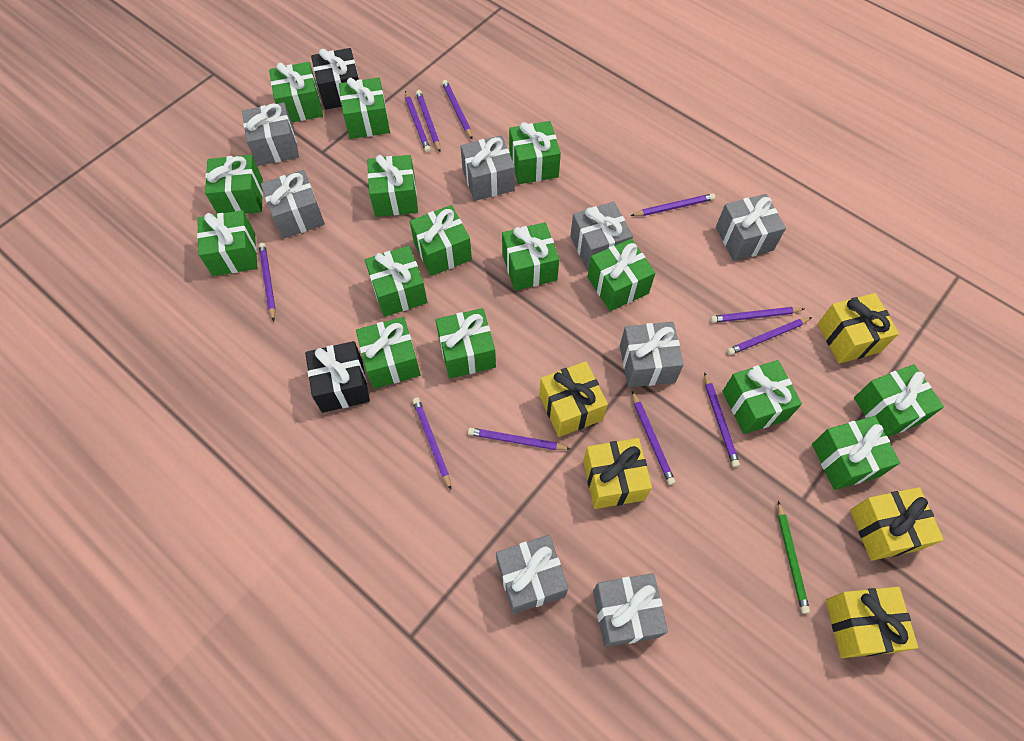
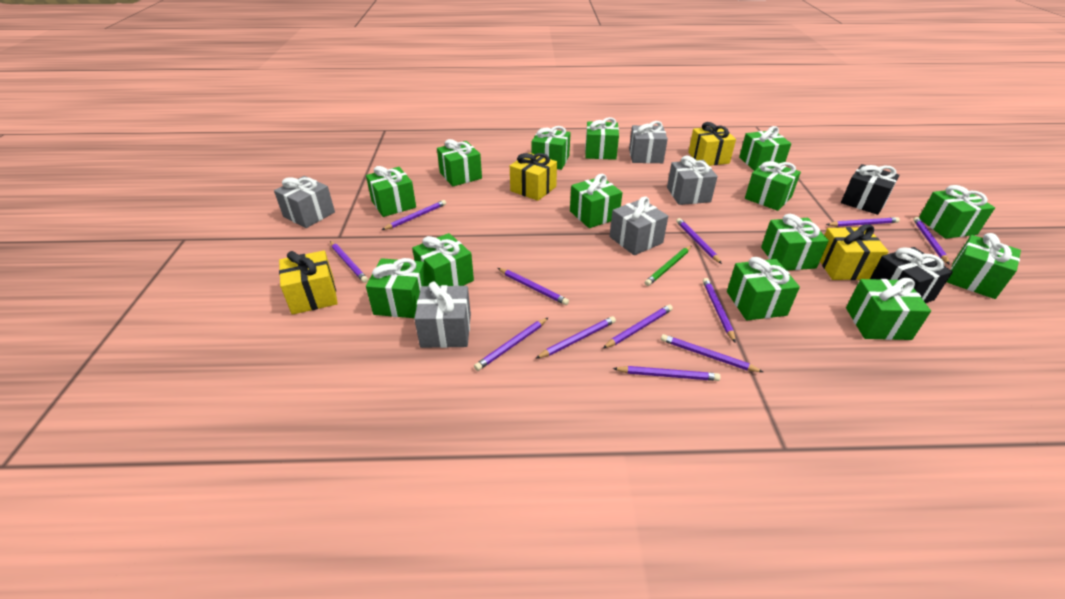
green gift: [197,210,257,276] [205,155,263,214] [269,62,323,122] [339,78,390,139] [356,317,420,389] [365,246,427,317] [367,155,418,217] [410,205,472,276] [436,308,496,378] [502,222,559,291] [509,121,561,184] [588,239,655,311] [723,360,802,434] [812,416,900,490] [854,364,944,437] = 15 -> [366,166,416,217] [366,258,428,318] [412,233,474,286] [437,139,482,186] [532,126,571,170] [570,174,622,228] [585,117,619,160] [727,257,800,321] [739,126,791,171] [745,161,801,211] [761,214,829,270] [846,278,931,340] [919,185,995,239] [947,233,1021,299] = 14
grey gift: [242,102,299,166] [261,170,325,239] [460,135,515,201] [496,535,568,614] [570,201,633,271] [593,573,668,647] [620,322,684,387] [716,194,786,261] = 8 -> [274,176,335,228] [414,282,471,348] [609,196,668,255] [629,121,668,163] [667,156,718,205] = 5
purple pencil: [259,243,276,321] [405,91,431,153] [413,397,451,490] [416,90,441,152] [442,80,473,140] [468,428,571,450] [630,193,715,216] [632,391,675,485] [704,372,740,467] [710,307,804,323] [727,317,812,355] = 11 -> [330,241,368,283] [382,200,446,230] [474,318,548,371] [498,268,569,305] [535,316,616,359] [603,304,673,348] [613,366,721,381] [661,334,763,372] [676,218,722,264] [703,278,736,343] [826,217,900,227] [913,217,950,265] = 12
yellow gift: [539,361,608,437] [583,438,652,509] [818,293,899,364] [826,587,918,658] [850,487,944,561] = 5 -> [279,250,338,315] [510,153,557,201] [688,122,736,166] [820,224,889,280] = 4

